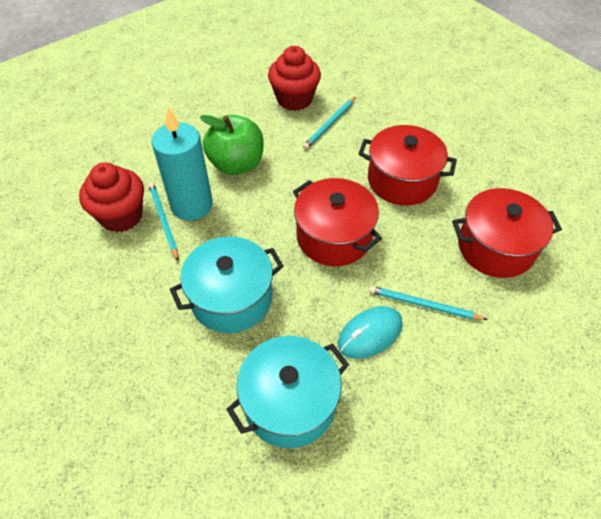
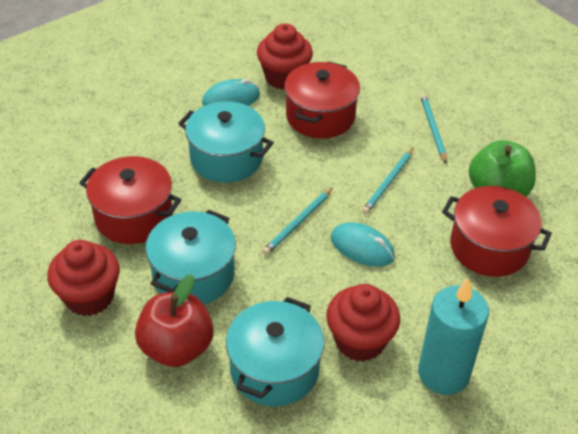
red apple: none = 0 -> [135,274,214,367] = 1
red cupcake: [79,163,144,233] [268,46,321,111] = 2 -> [47,240,120,316] [257,23,313,90] [326,284,400,362] = 3
turquoise mouse: [338,306,402,359] = 1 -> [202,79,260,106] [331,222,395,267] = 2
turquoise pot: [170,236,284,333] [226,336,349,448] = 2 -> [146,210,236,304] [178,101,274,183] [226,297,324,407] = 3

